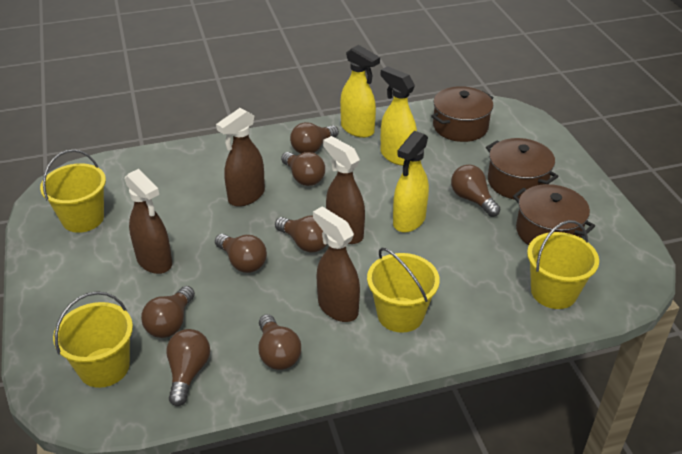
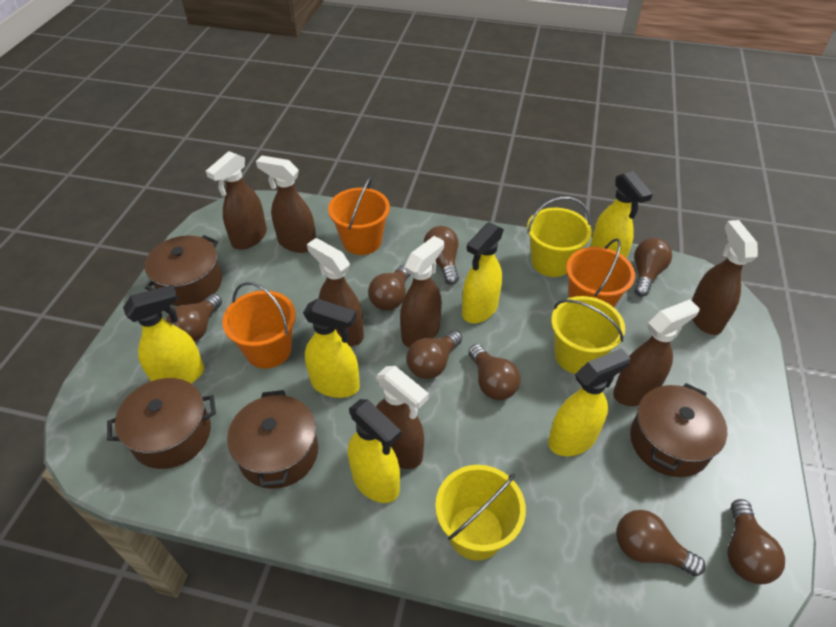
brown pot: [431,86,494,142] [486,138,559,200] [513,184,595,245] = 3 -> [107,378,216,469] [145,235,222,306] [227,390,318,489] [630,383,727,477] = 4
brown spray bottle: [125,169,172,274] [216,108,265,207] [313,207,360,322] [323,136,365,244] = 4 -> [206,151,267,250] [256,155,316,253] [307,238,364,346] [376,366,429,469] [400,236,444,348] [613,300,700,406] [691,220,758,335] = 7
orange bucket: none = 0 -> [222,282,296,369] [328,177,390,255] [566,238,635,307] = 3
yellow bucket: [40,150,106,233] [53,291,133,388] [367,248,440,333] [527,220,599,309] = 4 -> [435,465,526,561] [527,197,592,277] [551,296,625,374] = 3
yellow spray bottle: [340,45,380,138] [381,66,417,166] [393,131,429,233] = 3 -> [123,285,204,384] [303,298,360,398] [348,399,401,503] [462,222,504,323] [548,348,631,456] [590,171,653,259] = 6

